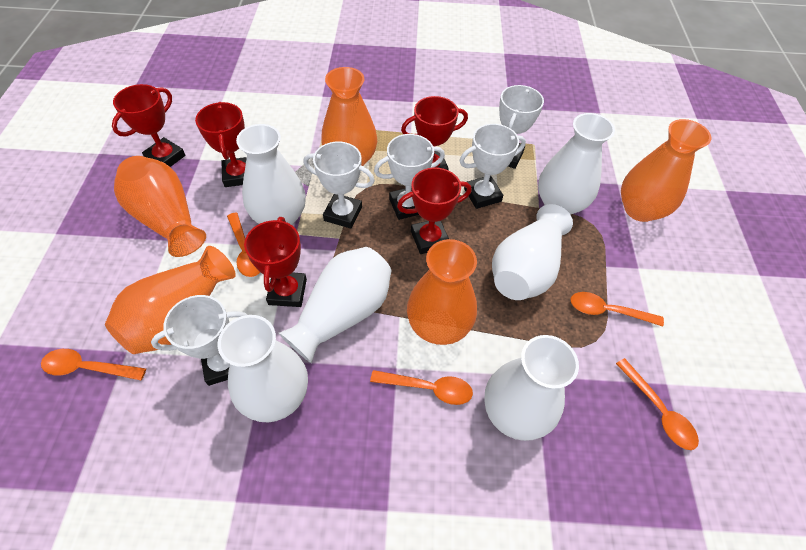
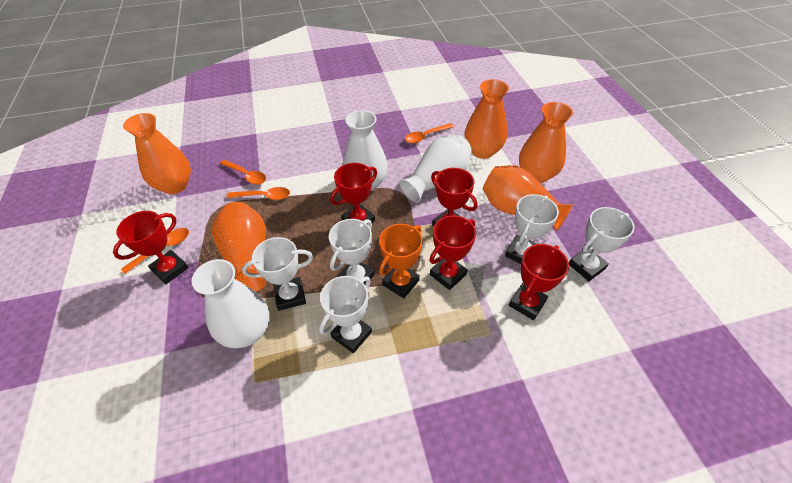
orange spoon: [41,349,146,380] [227,213,260,277] [370,370,473,405] [570,292,664,327] [616,358,699,450] = 5 -> [121,228,189,274] [220,160,266,185] [227,187,290,200] [405,123,454,143] = 4
orange trophy: none = 0 -> [379,224,423,298] = 1
white vase: [218,315,308,422] [236,124,306,225] [279,247,391,363] [484,335,579,441] [492,204,573,300] [538,113,615,215] = 6 -> [191,259,269,348] [343,110,388,191] [400,135,472,203] = 3

